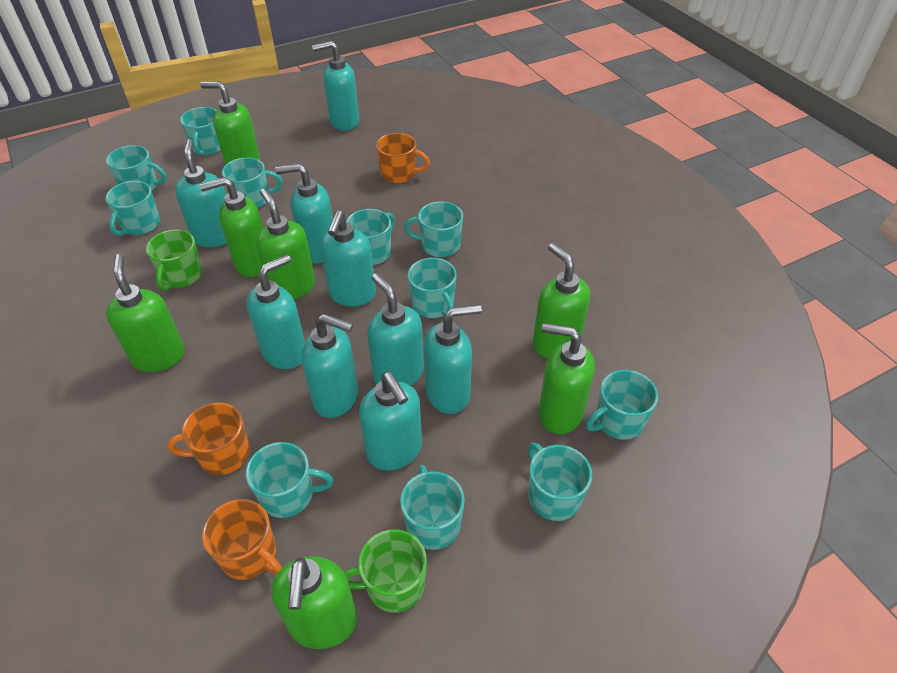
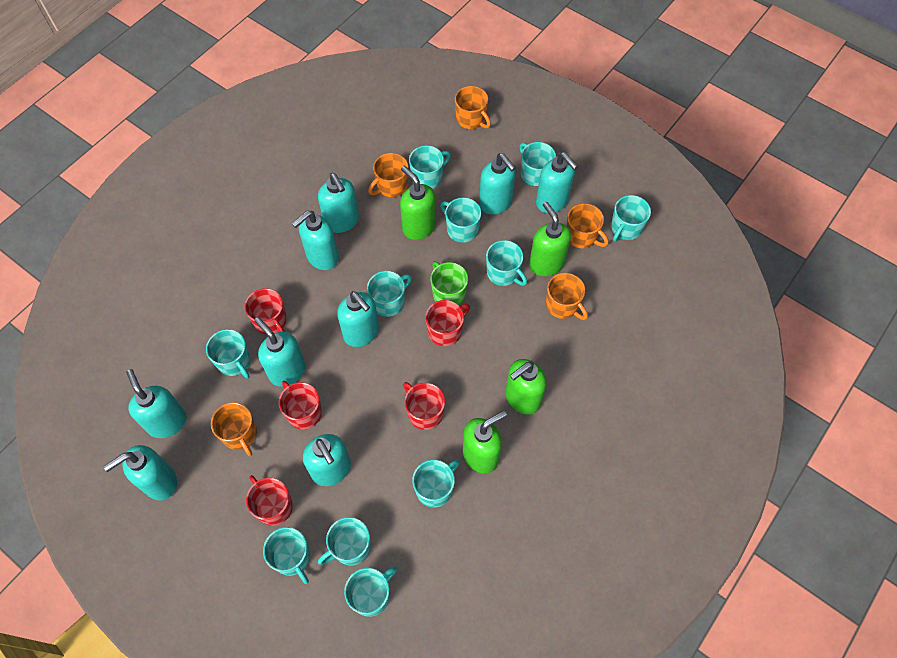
green mug: [146,229,203,291] [344,529,427,613] = 2 -> [431,261,468,305] = 1
green soap dispenser: [106,254,185,372] [199,177,263,277] [200,81,260,165] [256,188,315,299] [271,556,357,649] [533,243,590,358] [538,323,595,434] = 7 -> [400,166,436,240] [463,410,507,474] [506,359,546,414] [529,202,571,276] = 4
orange mug: [167,402,250,475] [202,499,282,580] [376,133,430,183] = 3 -> [211,402,257,456] [368,153,408,197] [455,86,491,129] [546,273,588,320] [567,203,608,248] = 5
red mug: none = 0 -> [245,288,287,334] [246,475,293,526] [279,381,322,430] [403,382,445,430] [425,300,470,346] = 5

